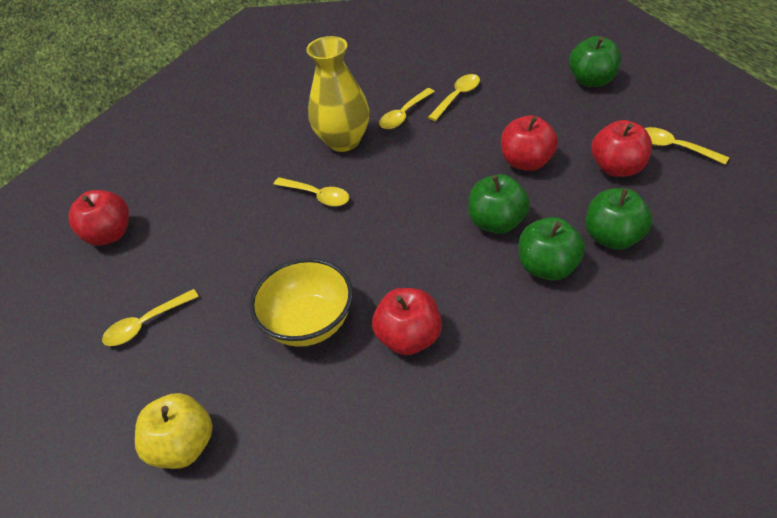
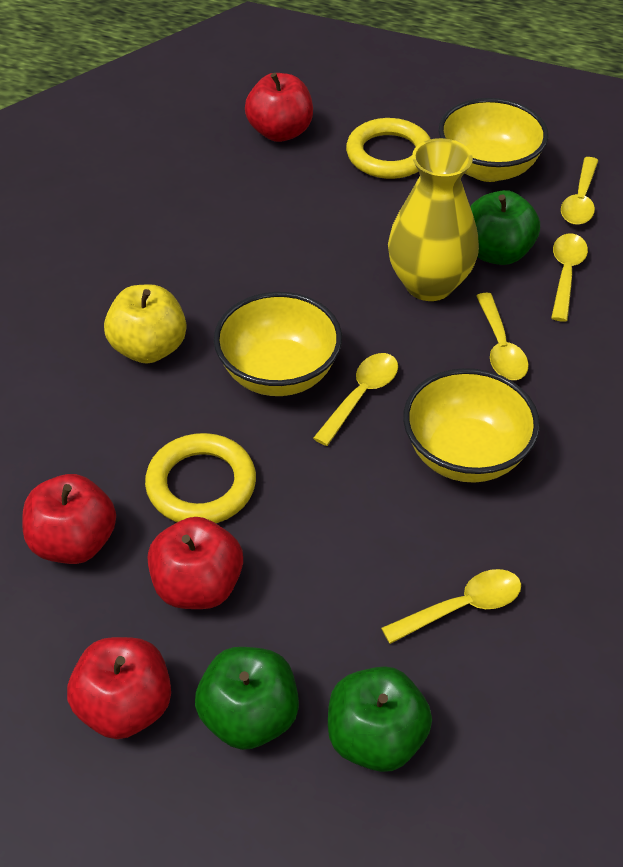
green apple: [468,174,530,234] [519,217,585,281] [569,36,621,87] [586,188,653,250] = 4 -> [195,647,299,750] [328,666,432,772] [470,190,540,265] = 3
yellow bowl: [250,258,353,347] = 1 -> [214,292,342,396] [403,368,540,483] [439,98,548,182] = 3
yellow ring: none = 0 -> [145,433,256,523] [346,118,430,179] = 2

